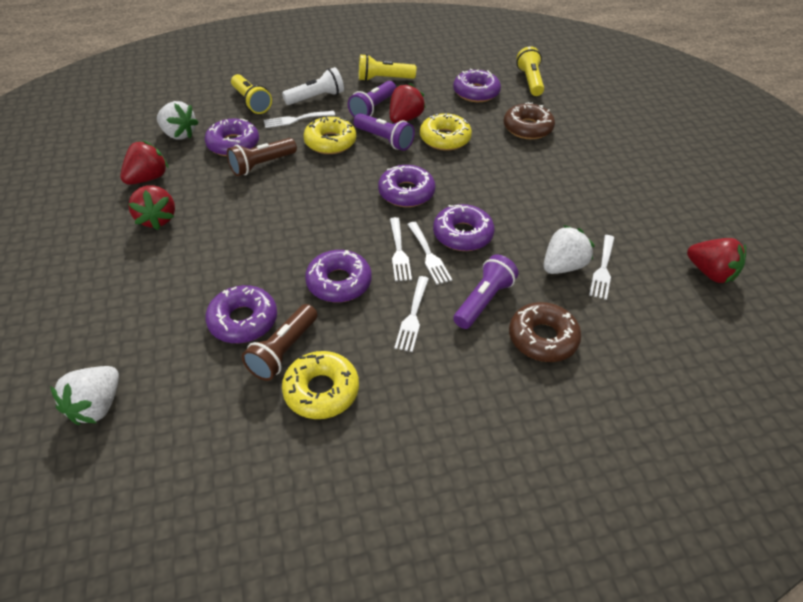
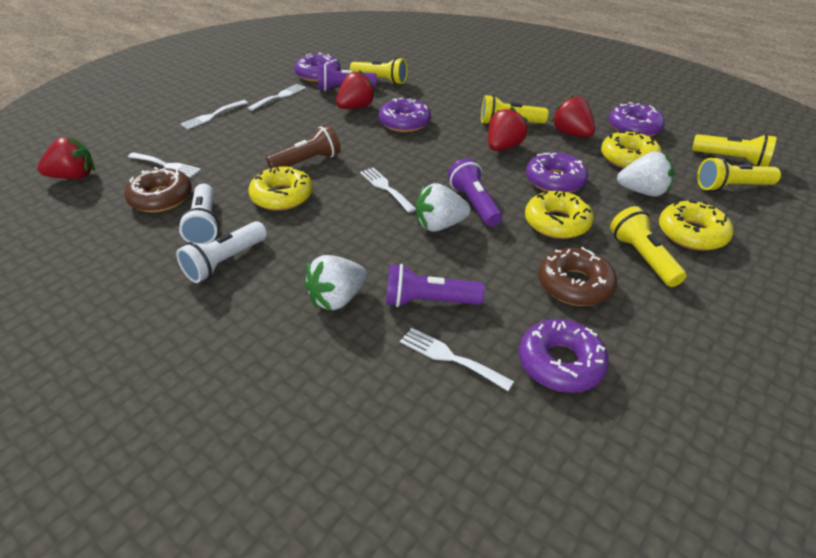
brown flashlight: [227,138,297,176] [242,304,317,381] = 2 -> [266,125,341,168] = 1
purple donut: [204,118,259,156] [205,285,277,343] [305,250,372,303] [378,165,435,207] [433,204,494,251] [453,69,501,102] = 6 -> [295,53,340,82] [379,98,431,132] [519,319,609,393] [526,152,588,193] [609,102,665,137] = 5
white flashlight: [282,67,344,105] = 1 -> [176,221,267,283] [178,184,219,244] = 2
yellow donut: [282,351,359,419] [303,117,356,154] [420,113,472,151] = 3 -> [249,167,313,211] [525,191,594,239] [601,130,662,168] [659,199,733,251] = 4
yellow flashlight: [231,74,272,114] [359,54,416,81] [516,46,544,96] = 3 -> [350,57,408,85] [481,95,548,125] [610,206,687,287] [692,134,777,167] [697,157,781,192] = 5

